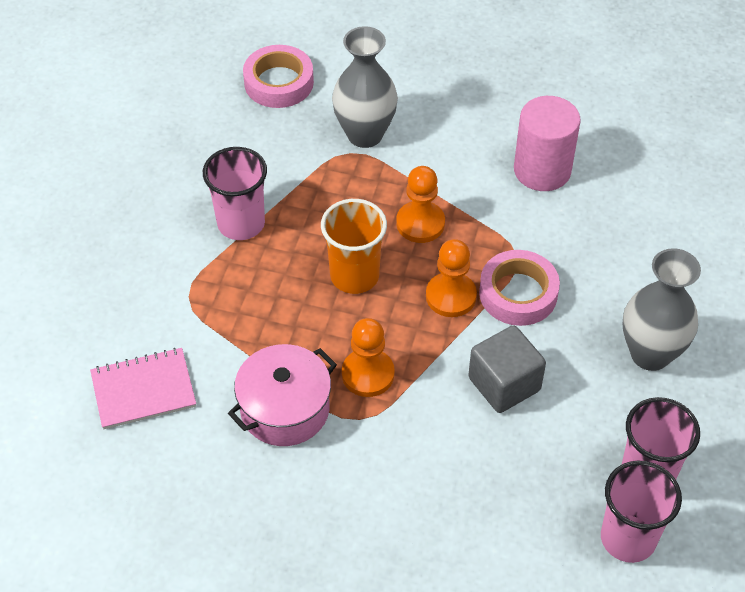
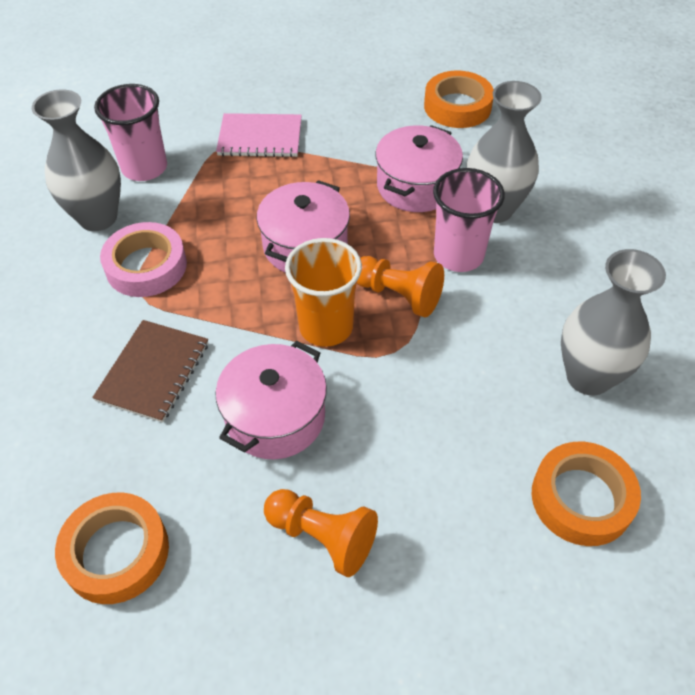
brown notebook: none = 0 -> [92,320,208,423] = 1
grey cube: [468,325,546,413] = 1 -> none = 0
grey vase: [332,26,398,148] [623,248,701,371] = 2 -> [32,89,121,231] [467,81,542,223] [561,249,666,396] = 3
orange pawn: [342,318,395,397] [396,166,445,243] [426,239,477,317] = 3 -> [264,489,378,577] [357,256,444,317] = 2
orange tape: none = 0 -> [55,493,169,604] [424,70,494,128] [532,442,641,546] = 3
pink cup: [203,147,267,240] [601,461,682,563] [622,397,700,479] = 3 -> [94,84,167,181] [433,168,505,272] = 2
pink cylinder: [514,96,581,191] = 1 -> none = 0
pink pot: [228,344,337,446] = 1 -> [215,341,327,459] [257,180,350,273] [376,125,463,212] = 3
pink tape: [243,45,314,108] [479,250,560,326] = 2 -> [100,222,187,297] = 1

